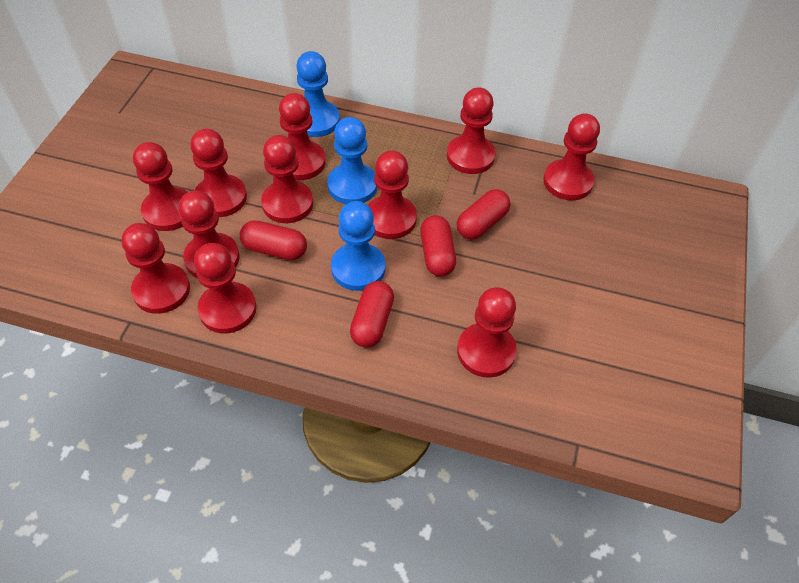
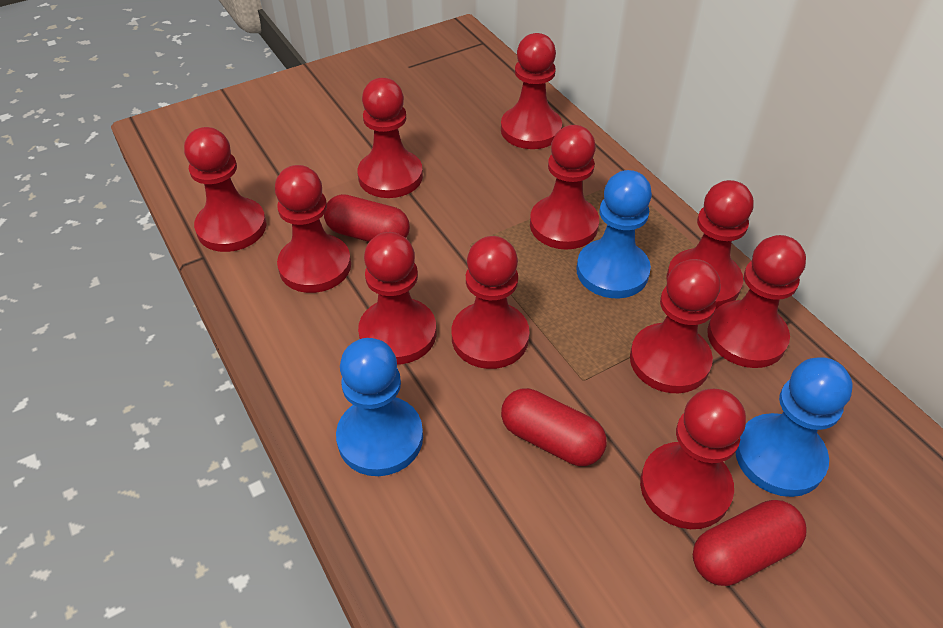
red capsule: [240,220,307,260] [350,281,394,348] [420,215,456,277] [457,189,510,240] = 4 -> [324,194,410,242] [501,388,607,466] [693,500,806,586] = 3

